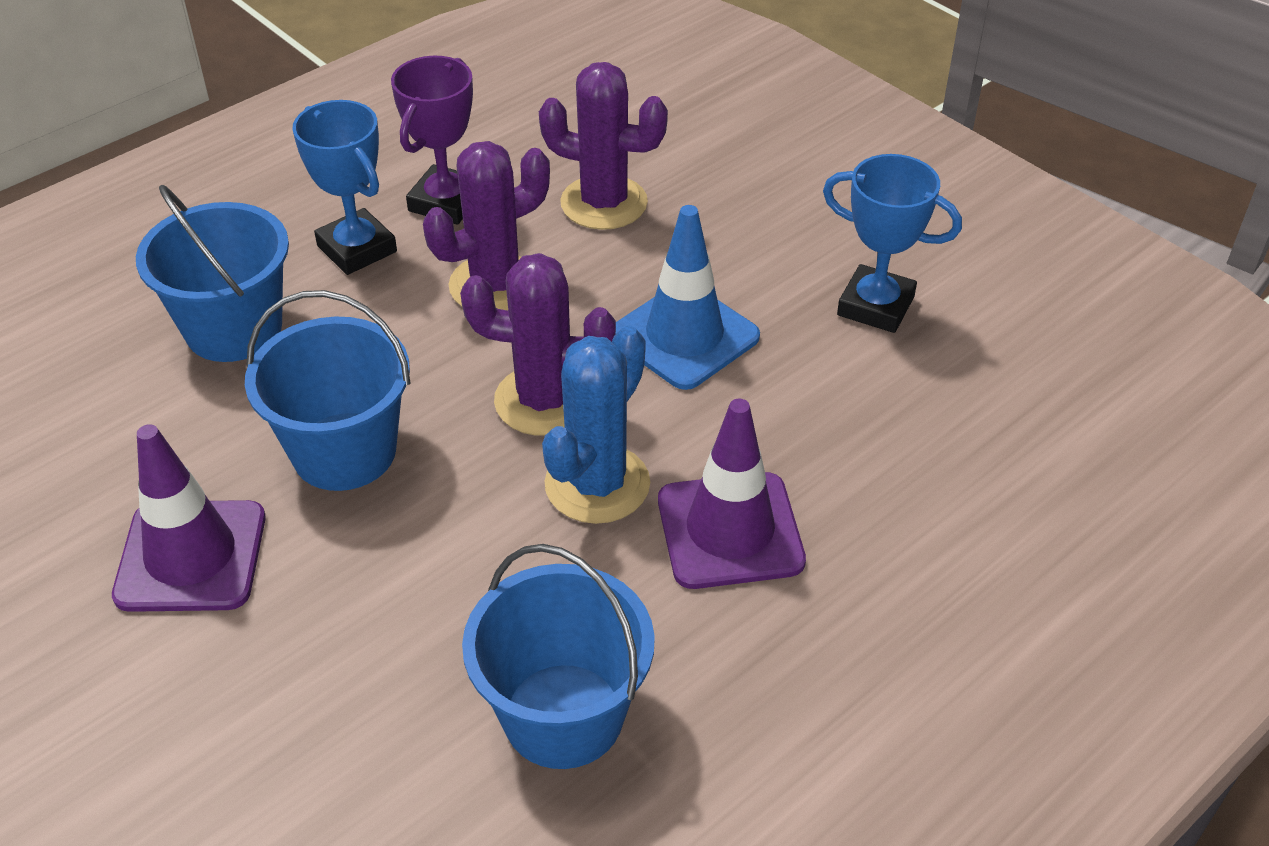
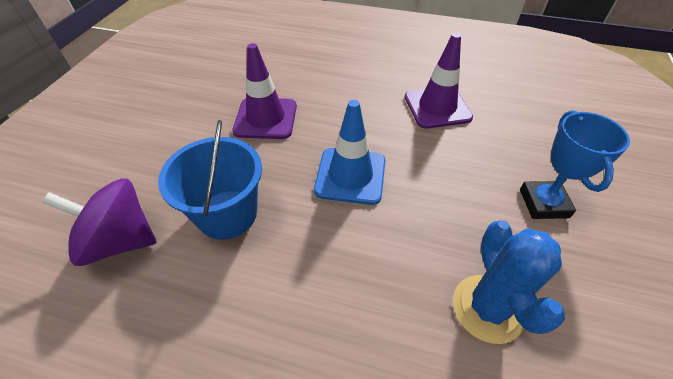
blue bucket: [136,185,289,362] [245,290,410,491] [462,544,655,769] = 3 -> [158,120,262,239] = 1
blue trophy: [292,100,397,275] [823,154,962,333] = 2 -> [520,110,630,219] = 1
purple cactus: [423,141,550,310] [460,253,616,436] [539,62,668,230] = 3 -> none = 0
purple spinning top: none = 0 -> [42,179,157,266] = 1
purple trophy: [391,56,473,225] = 1 -> none = 0

